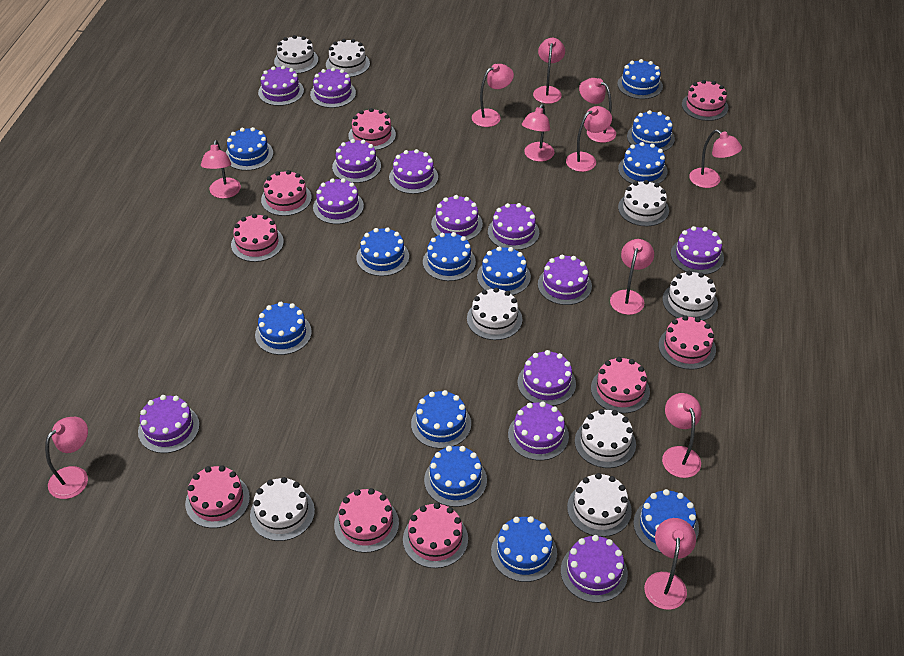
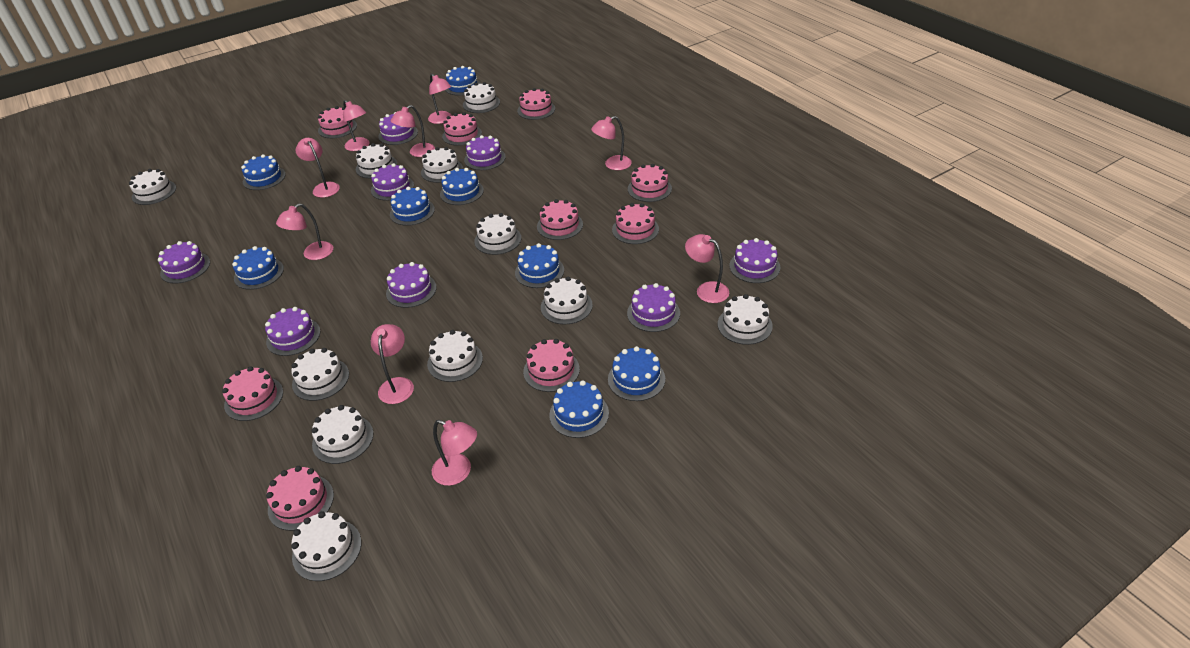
blue cake: [226,127,273,171] [255,302,312,355] [356,227,409,276] [411,390,471,449] [423,232,476,281] [424,446,487,507] [477,246,531,295] [491,516,557,582] [617,59,663,99] [618,142,668,184] [627,110,675,152] [633,489,699,553] = 12 -> [232,246,284,290] [241,154,286,190] [390,187,435,226] [440,168,484,205] [445,66,481,96] [515,243,564,288] [549,380,609,438] [608,346,665,401] = 8
pink lamp: [45,417,88,499] [201,140,241,199] [472,64,514,127] [522,104,554,162] [533,38,565,104] [566,106,612,172] [579,78,616,143] [610,239,654,315] [644,518,696,610] [662,393,702,478] [689,130,742,188] = 11 -> [276,204,333,260] [296,138,340,198] [343,100,370,151] [371,324,414,404] [391,105,435,157] [428,74,452,124] [432,420,477,486] [591,116,632,170] [685,234,729,303] = 9
purple cake: [138,395,200,453] [258,66,304,106] [310,67,356,108] [313,178,364,224] [332,139,381,183] [389,149,438,194] [431,195,483,240] [488,203,539,250] [508,401,569,461] [517,350,576,406] [538,255,592,305] [561,535,628,603] [671,226,724,275] = 13 -> [158,241,210,284] [265,307,320,356] [371,163,414,201] [378,112,418,145] [386,262,436,308] [464,135,506,170] [627,283,680,332] [729,238,781,283] = 8
white cake: [250,477,315,541] [274,35,318,74] [326,39,370,77] [467,288,522,340] [567,473,632,537] [575,409,636,468] [618,180,669,226] [663,271,718,321] = 8 -> [129,169,176,205] [291,348,349,401] [291,511,361,581] [312,405,374,464] [356,143,397,179] [421,147,463,183] [427,330,483,382] [463,82,500,113] [474,213,521,255] [541,277,593,324] [718,294,773,345] = 11

